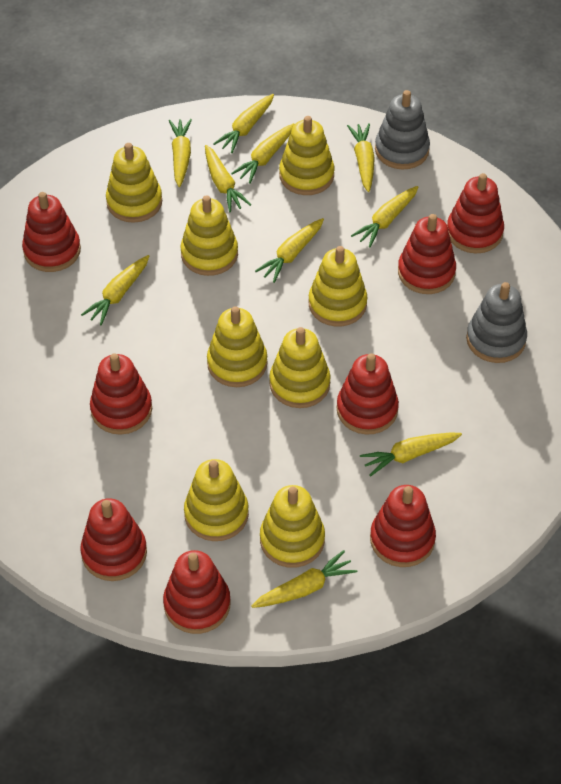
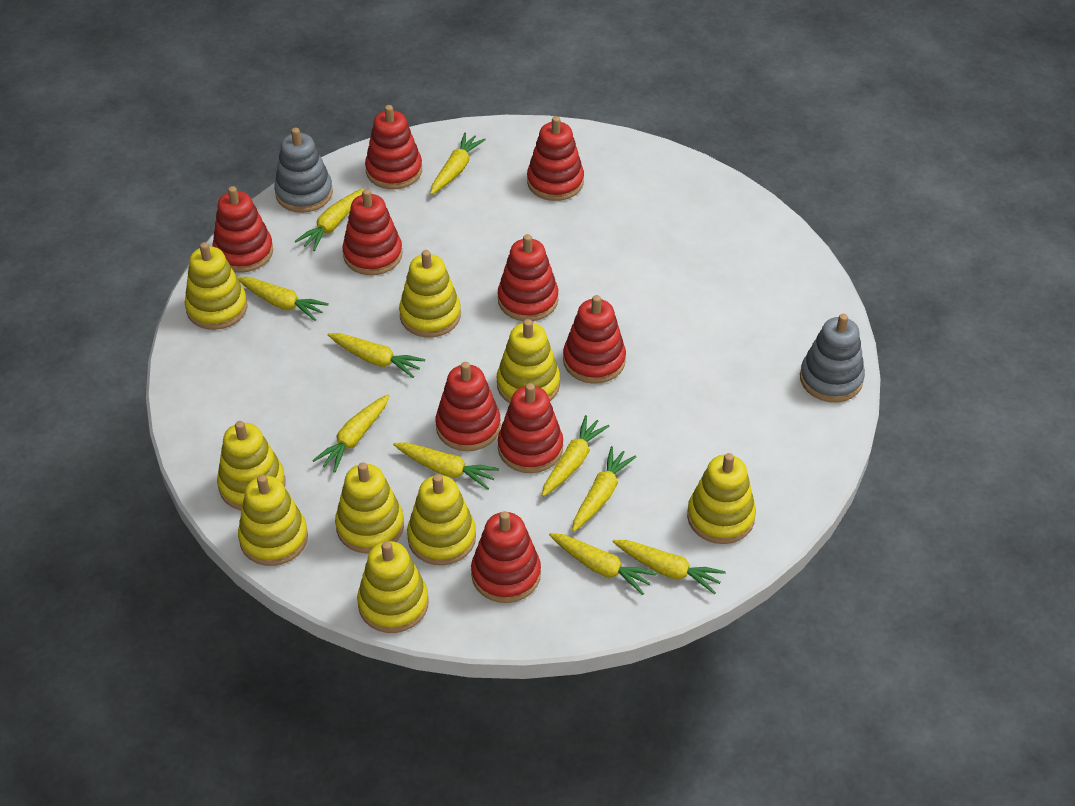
red stacking toy: [22,192,81,272] [80,498,147,581] [90,353,152,435] [163,550,231,634] [337,353,399,435] [370,485,436,567] [398,214,456,294] [447,173,504,253] = 8 -> [212,186,273,273] [342,189,403,275] [365,105,422,189] [436,362,501,451] [471,511,541,603] [498,234,558,321] [498,383,563,473] [527,116,584,201] [563,295,626,384] = 9
yellow stacking toy: [106,143,162,223] [180,195,238,276] [184,459,249,541] [207,306,268,387] [260,485,325,568] [269,327,331,408] [279,116,334,195] [309,246,367,326] = 8 -> [185,242,247,330] [217,421,286,511] [238,475,308,566] [335,462,404,554] [357,541,429,633] [399,250,461,337] [407,474,476,565] [497,319,560,403] [687,453,756,544] = 9

